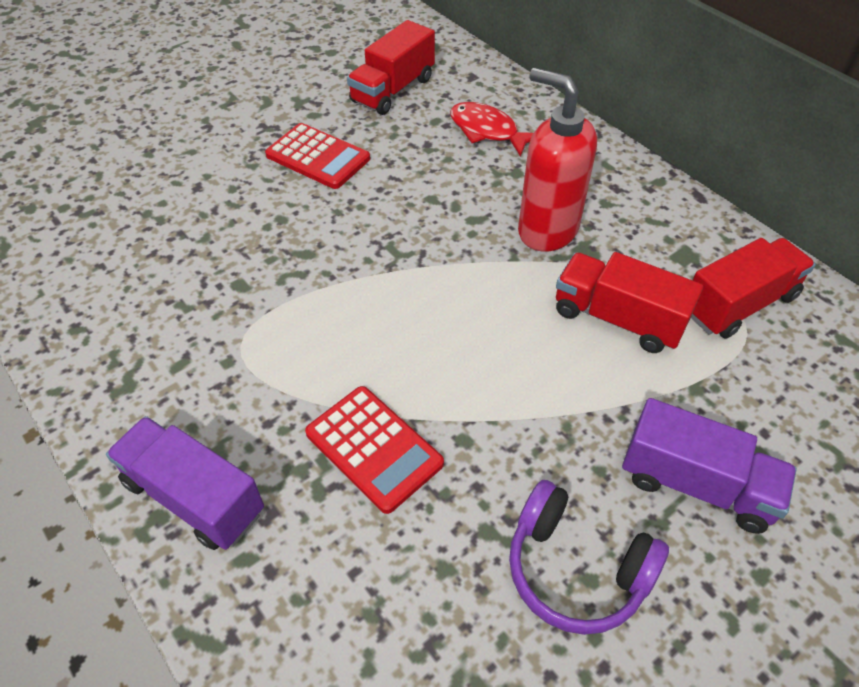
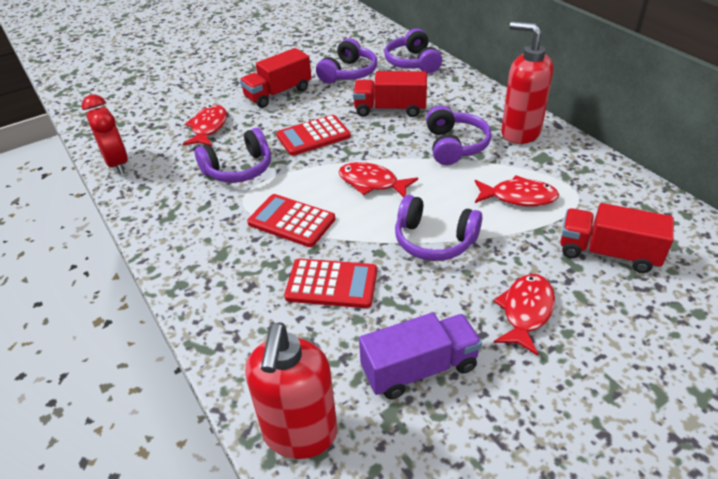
purple headphones: [509,480,669,635] = 1 -> [195,128,271,183] [316,38,377,84] [384,28,442,73] [395,195,482,261] [426,105,492,165] = 5
purple truck: [106,416,264,550] [622,398,797,534] = 2 -> [359,313,482,399] = 1
red calculator: [265,123,370,189] [305,386,444,514] = 2 -> [247,194,335,247] [276,115,351,156] [284,259,377,308] = 3
red clock: none = 0 -> [82,94,128,174] = 1
red fish: [450,102,533,157] = 1 -> [183,105,227,146] [339,162,418,197] [475,175,559,206] [493,274,555,356] = 4
red soap dispenser: [518,68,597,252] = 1 -> [245,322,337,459] [501,22,553,144] = 2

